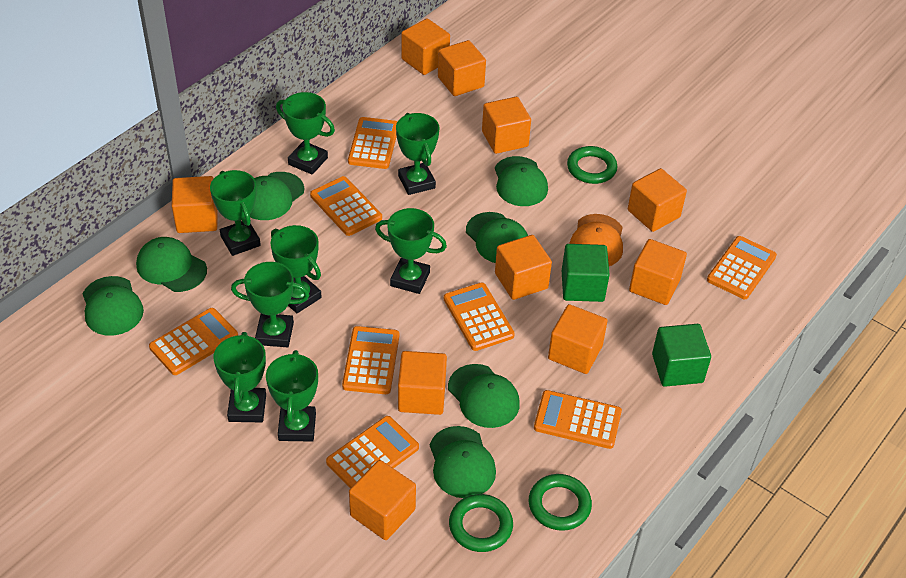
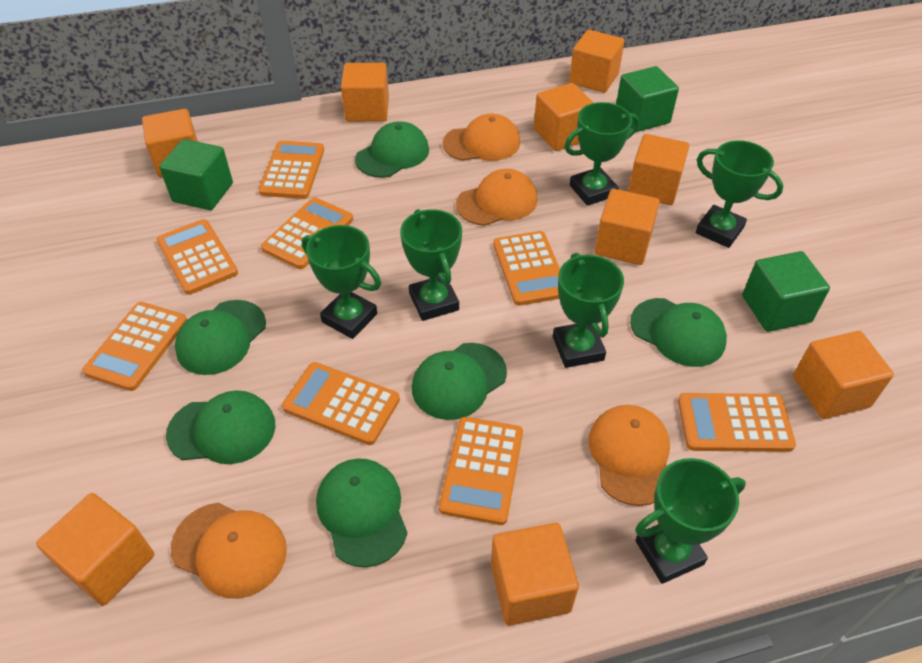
green cap: [83,276,144,336] [136,237,207,292] [250,172,304,220] [430,426,496,498] [448,364,520,428] [466,212,528,263] [495,156,548,206] = 7 -> [166,390,276,464] [175,300,266,375] [316,458,408,567] [355,121,429,178] [412,343,507,420] [630,298,727,367] = 6
green cube: [562,244,610,302] [652,324,711,387] = 2 -> [159,139,233,210] [616,66,679,132] [742,251,830,332] = 3
green ring: [449,494,513,552] [529,474,592,531] [567,146,617,184] = 3 -> none = 0
green trophy: [210,170,261,256] [214,332,266,422] [231,262,309,347] [266,350,318,442] [270,225,321,313] [276,92,335,174] [375,208,447,294] [396,113,439,195] = 8 -> [302,225,381,339] [400,209,462,321] [553,253,624,368] [564,102,639,206] [635,458,746,584] [696,140,783,248] = 6
orange cap: [569,214,623,266] = 1 -> [171,503,287,599] [443,114,520,161] [456,169,538,226] [589,405,670,506] = 4
orange cube: [172,176,218,233] [349,460,416,540] [398,351,447,415] [401,18,450,75] [438,40,486,96] [482,97,531,154] [495,235,552,300] [548,304,607,374] [628,168,687,232] [629,239,687,305] = 10 -> [36,493,154,606] [142,109,198,178] [341,63,389,122] [491,523,579,626] [534,83,594,151] [569,30,624,93] [595,189,660,265] [628,134,689,205] [793,331,894,419] = 9

